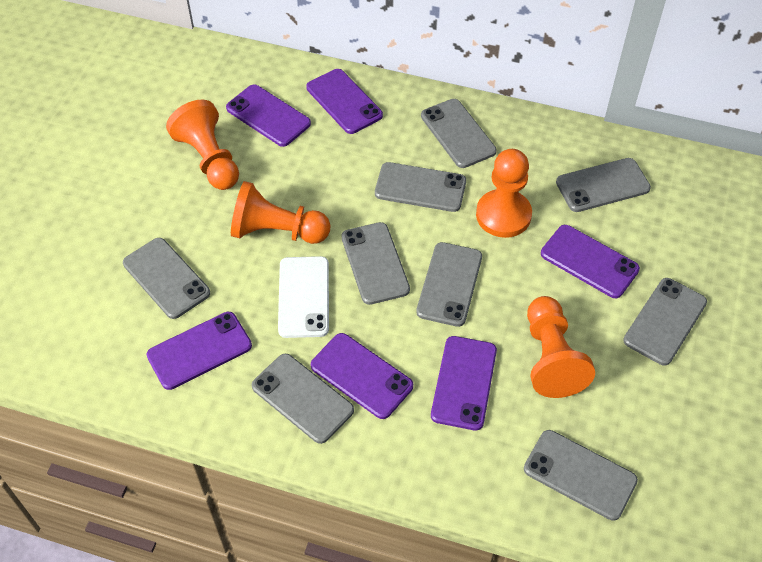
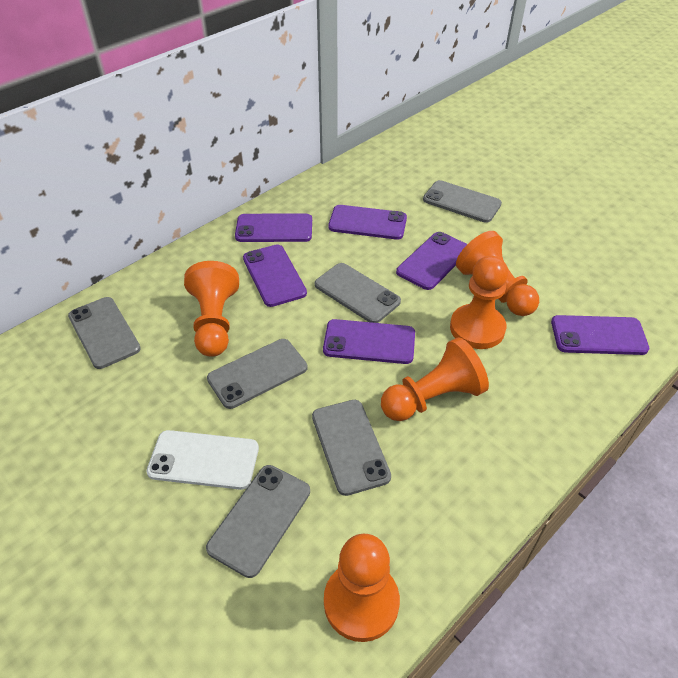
grey phone: [123,238,210,319] [252,354,354,444] [342,222,410,305] [375,162,466,212] [416,242,482,327] [421,99,496,168] [524,430,638,521] [556,158,651,212] [623,278,707,365] = 9 -> [68,297,141,369] [206,465,310,578] [207,339,307,409] [312,400,391,496] [315,263,401,323] [423,180,502,223] = 6
orange pawn: [166,100,239,190] [231,181,330,244] [476,149,532,238] [527,296,595,398] = 4 -> [184,261,239,357] [324,534,400,642] [381,337,489,421] [450,256,508,349] [456,231,539,316] = 5

